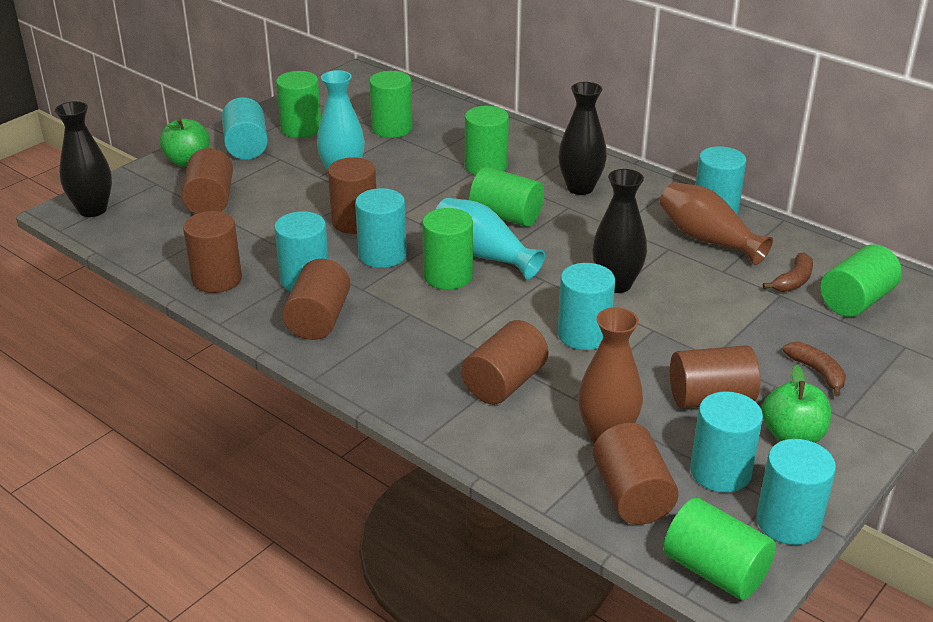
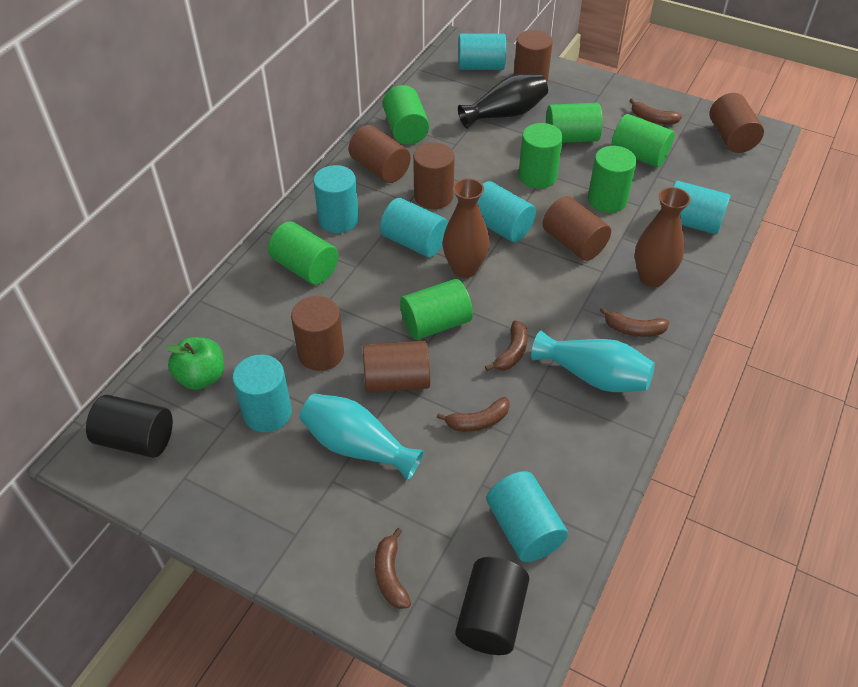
black cylinder: none = 0 -> [86,395,173,458] [455,557,529,655] = 2
black vase: [55,101,112,217] [558,82,607,195] [592,169,647,293] = 3 -> [458,74,548,129] = 1
brown banana: [763,252,813,292] [783,342,846,396] = 2 -> [375,528,411,609] [437,397,510,432] [485,320,528,371] [600,307,669,337] [629,98,682,125] = 5
green apple: [160,118,210,167] [762,365,831,443] = 2 -> [165,337,224,390] = 1

